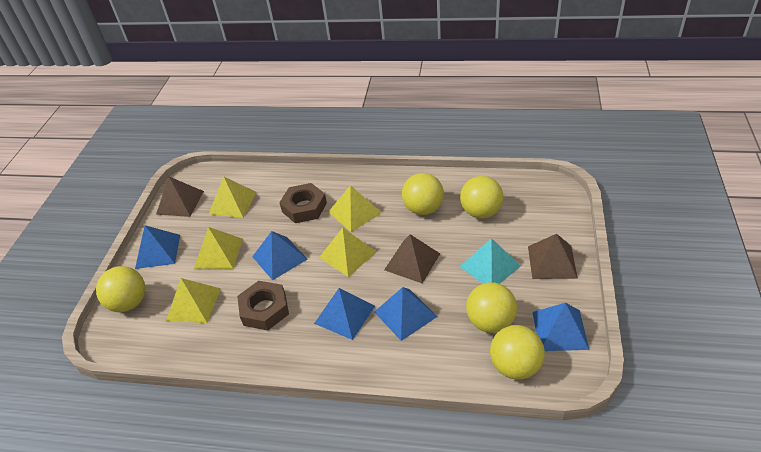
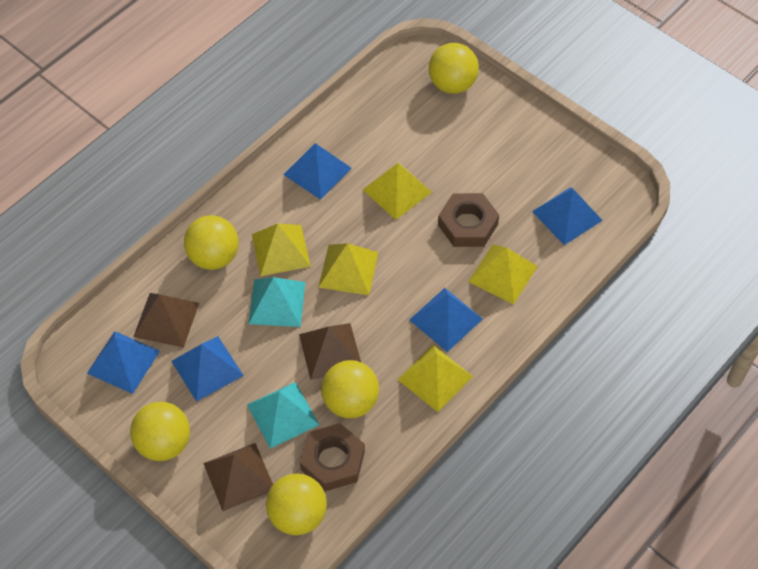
turquoise pyramid: [460,238,521,284] = 1 -> [247,382,319,449] [248,277,305,327] = 2

